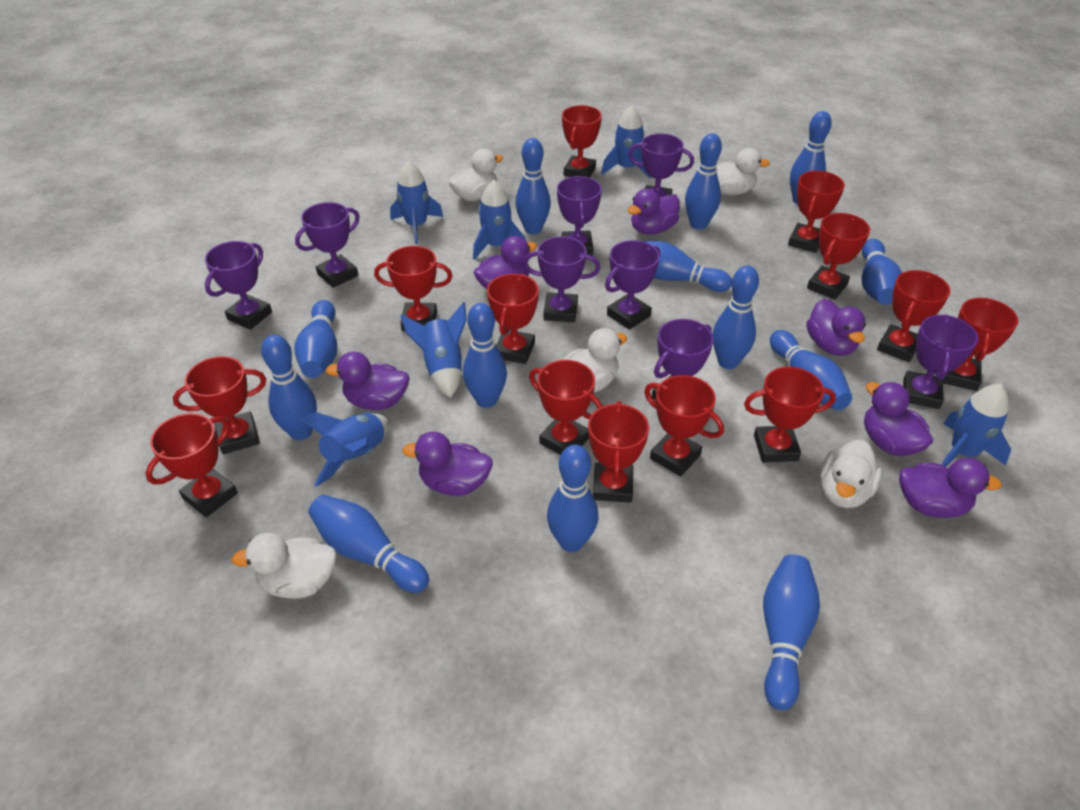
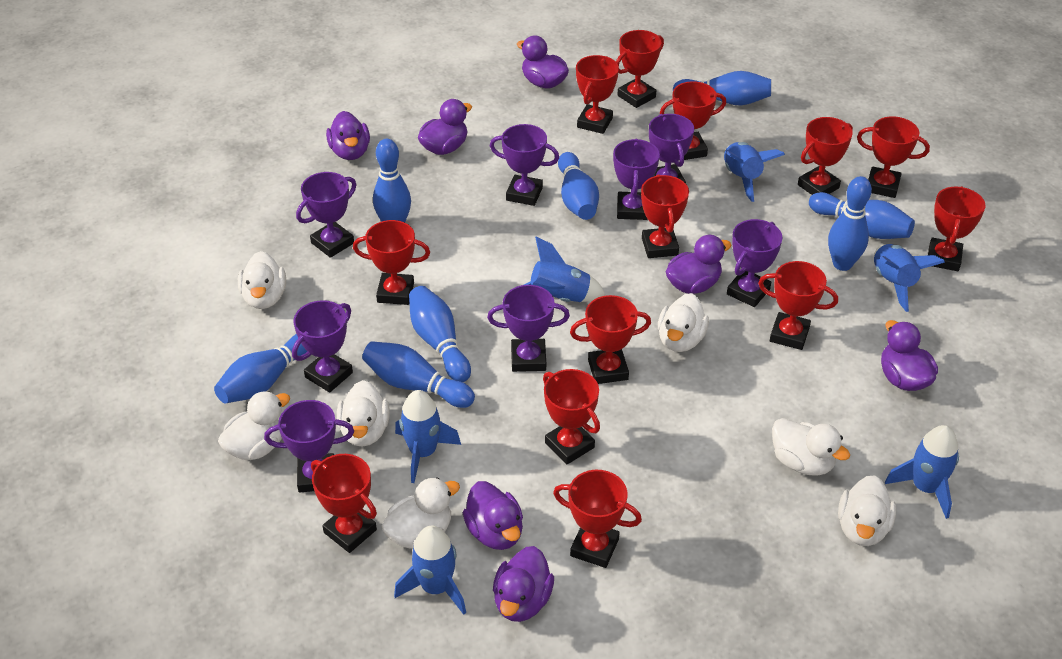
blue bowling pin: [261,335,317,440] [295,300,337,378] [308,495,429,593] [463,303,507,408] [515,138,551,234] [547,445,598,552] [643,241,732,292] [685,133,722,230] [713,266,759,369] [763,554,820,710] [770,330,852,410] [790,111,832,205] [862,239,902,305] = 13 -> [214,334,307,404] [362,341,475,408] [373,139,411,222] [409,286,471,382] [558,152,599,220] [673,71,771,105] [809,192,915,239] [828,176,872,271] = 8
white duck: [232,533,337,599] [449,148,503,201] [563,328,627,392] [716,148,770,195] [820,440,882,508] = 5 -> [218,391,290,460] [238,251,286,309] [337,380,390,447] [381,477,460,549] [658,293,709,352] [772,418,850,476] [838,475,896,546] = 7

